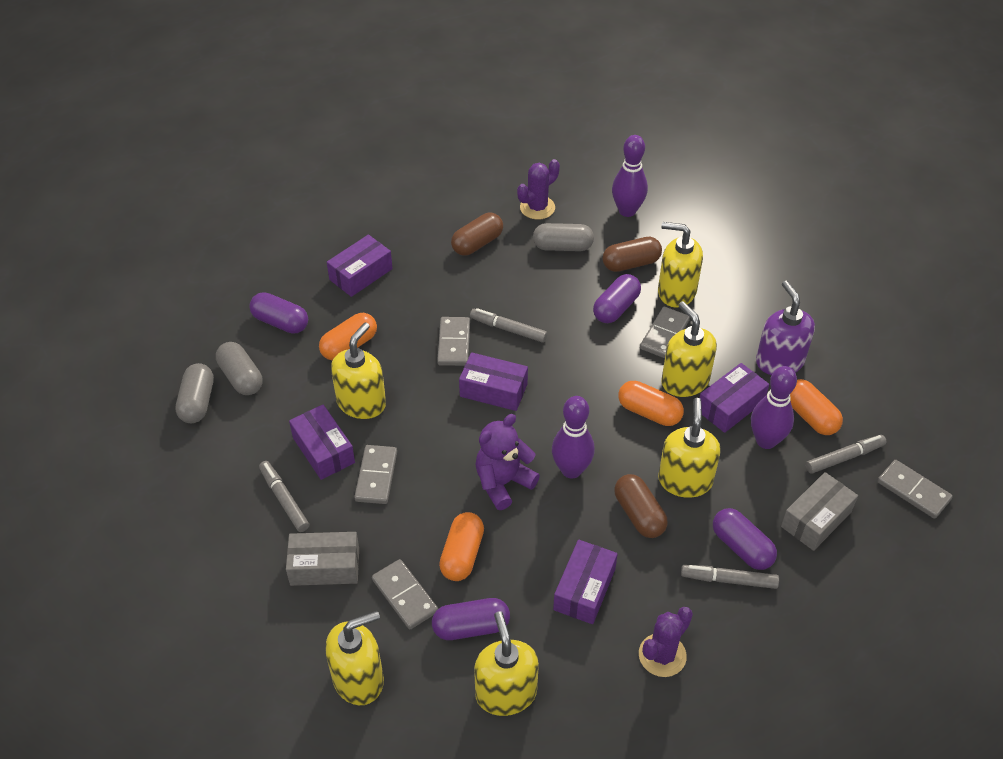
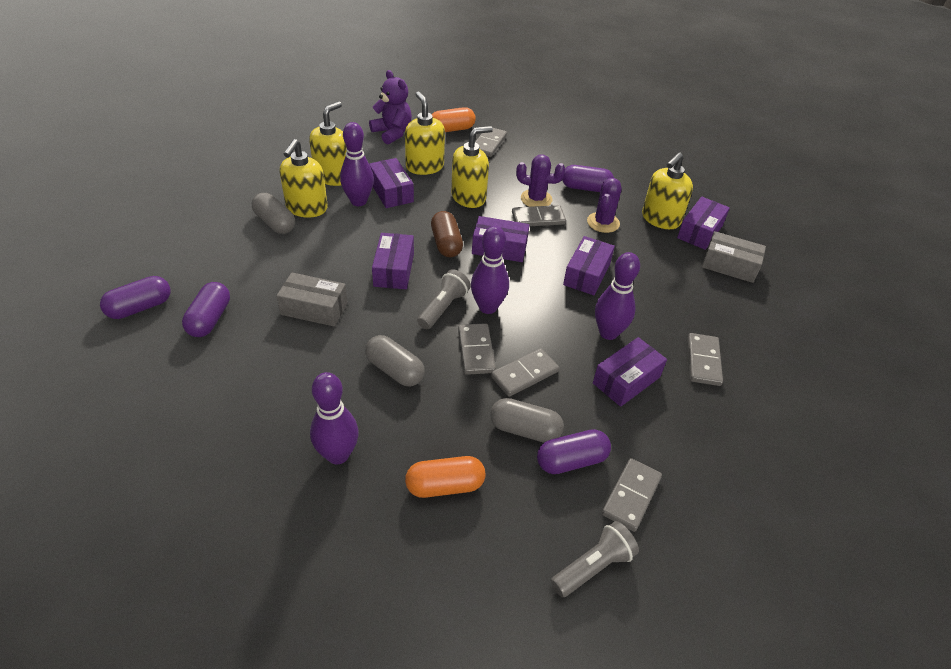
brown capsule: [451,213,503,256] [603,237,662,272] [614,474,668,538] = 3 -> [431,211,463,257] = 1
grey domino: [354,445,397,504] [372,559,438,629] [437,317,470,366] [640,307,690,358] [877,460,953,519] = 5 -> [458,323,496,375] [475,128,507,157] [491,348,559,397] [512,205,566,226] [602,458,662,532] [688,333,723,386] = 6
grey flashlight: none = 0 -> [417,270,471,329] [551,521,639,597] = 2
grey marker: [259,461,309,532] [470,308,548,343] [681,565,779,589] [805,435,886,474] = 4 -> none = 0
orange capsule: [319,313,377,360] [439,512,484,581] [618,381,684,426] [790,379,843,435] = 4 -> [405,456,486,498] [432,107,476,132] = 2
purple bowling pin: [552,396,595,479] [612,135,648,217] [751,366,797,449] = 3 -> [310,372,359,464] [340,122,374,206] [471,226,509,314] [595,252,640,340] = 4
purple box: [289,405,355,480] [327,235,393,297] [459,352,528,411] [553,540,618,624] [700,363,769,433] = 5 -> [369,158,414,208] [372,233,414,289] [472,216,529,262] [563,236,615,295] [593,337,667,407] [677,197,730,250] = 6
purple soap dispenser: [756,281,815,375] = 1 -> none = 0
yellow soap dispenser: [325,611,384,705] [331,322,386,419] [474,611,539,716] [658,222,703,307] [658,398,721,498] [661,301,717,397] = 6 -> [280,139,328,218] [309,101,347,186] [405,92,445,175] [451,126,493,208] [642,153,693,229] = 5

